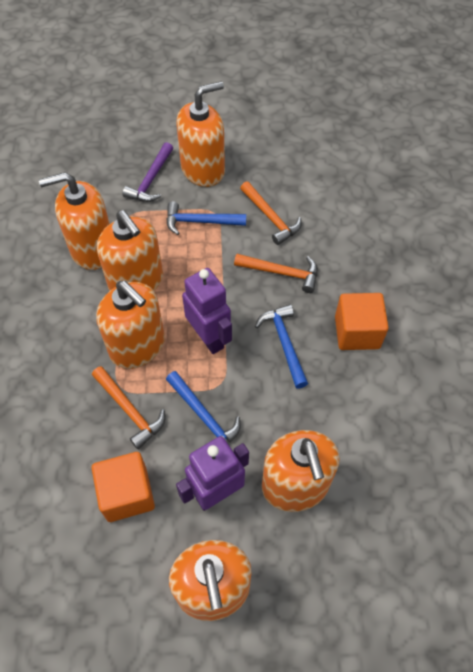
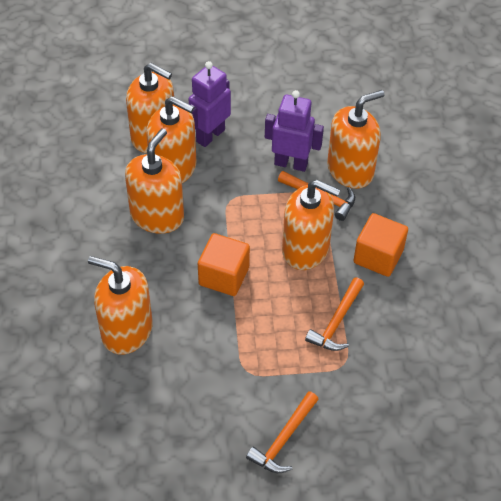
blue hammer: [166,202,246,235] [166,371,240,442] [255,304,308,388] = 3 -> none = 0
purple hammer: [122,142,173,202] = 1 -> none = 0

